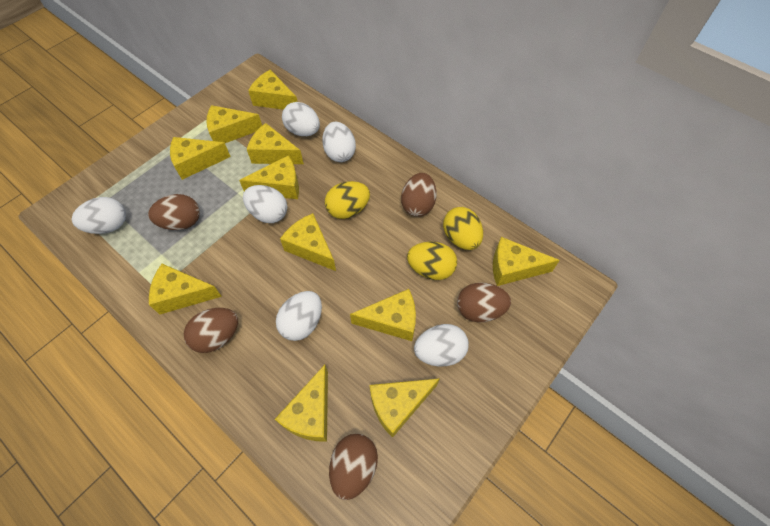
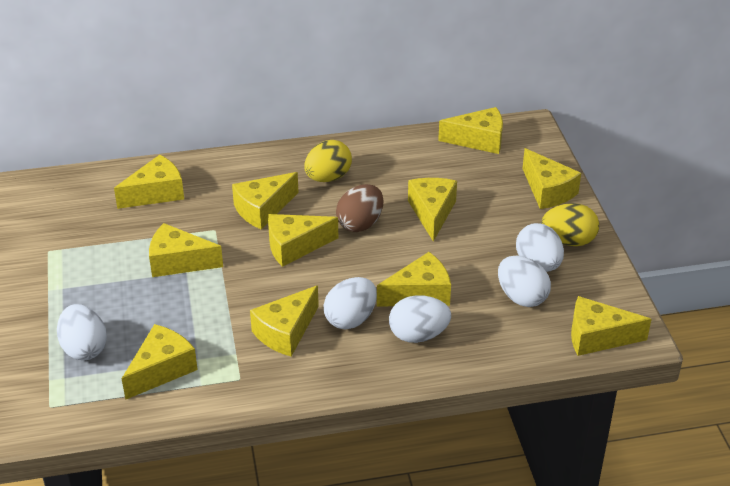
brown egg: [148,194,200,230] [184,308,238,353] [329,434,378,500] [401,173,437,217] [457,283,511,322] = 5 -> [336,184,384,232] = 1
white egg: [72,197,126,234] [243,185,287,223] [276,291,322,341] [282,102,320,136] [322,122,356,162] [414,324,469,366] = 6 -> [57,304,107,360] [323,277,377,329] [389,295,451,343] [498,256,551,307] [516,223,564,272] = 5
yellow egg: [325,181,370,219] [407,242,457,280] [443,207,483,250] = 3 -> [304,140,352,182] [541,203,599,246] = 2

